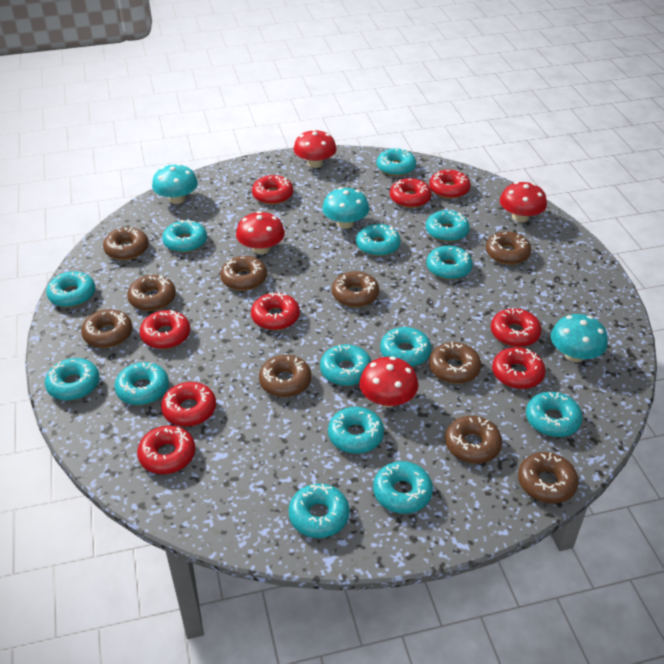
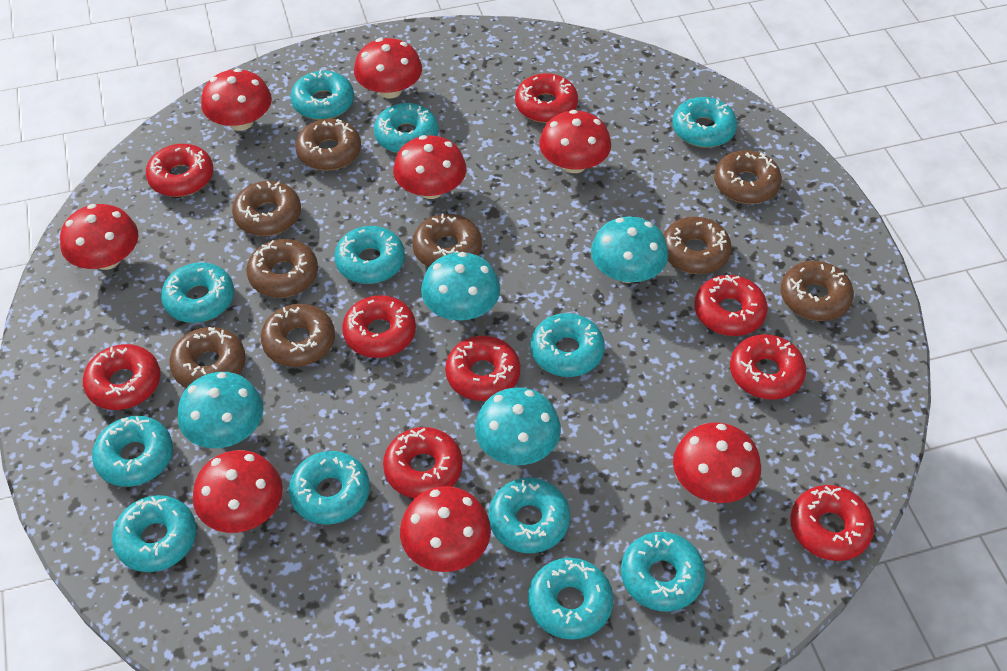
brown donut: [81,309,132,348] [103,227,149,260] [127,275,176,311] [220,256,267,291] [259,355,312,397] [332,271,379,307] [429,342,481,384] [445,416,502,464] [486,231,531,265] [518,452,579,503] = 10 -> [169,327,246,388] [232,181,301,236] [247,239,318,298] [261,304,335,367] [296,118,361,171] [412,214,482,267] [663,217,732,274] [714,150,782,204] [781,261,854,321] = 9
red mushroom: [236,211,285,254] [294,129,337,168] [359,357,419,408] [500,182,547,222] = 4 -> [60,204,138,270] [193,450,283,533] [201,68,272,131] [354,38,422,98] [393,135,466,199] [400,486,491,572] [539,110,611,173] [673,422,761,503] = 8
turquoise donut: [45,358,100,401] [46,271,95,307] [115,362,169,405] [162,219,207,253] [289,484,350,538] [320,344,372,386] [328,407,384,454] [356,224,401,257] [373,461,433,514] [377,149,416,176] [380,327,431,367] [426,210,470,242] [427,246,473,280] [526,392,582,437] = 14 -> [92,416,173,487] [112,495,196,572] [161,262,234,323] [289,451,370,525] [291,70,354,120] [334,226,405,284] [374,103,439,153] [489,478,570,553] [528,558,613,640] [531,313,605,377] [621,532,706,611] [673,97,737,148] = 12
turquoise mushroom: [152,164,198,204] [322,187,369,229] [551,314,608,362] = 3 -> [177,372,264,448] [421,252,500,321] [475,387,561,465] [591,216,668,283] = 4

